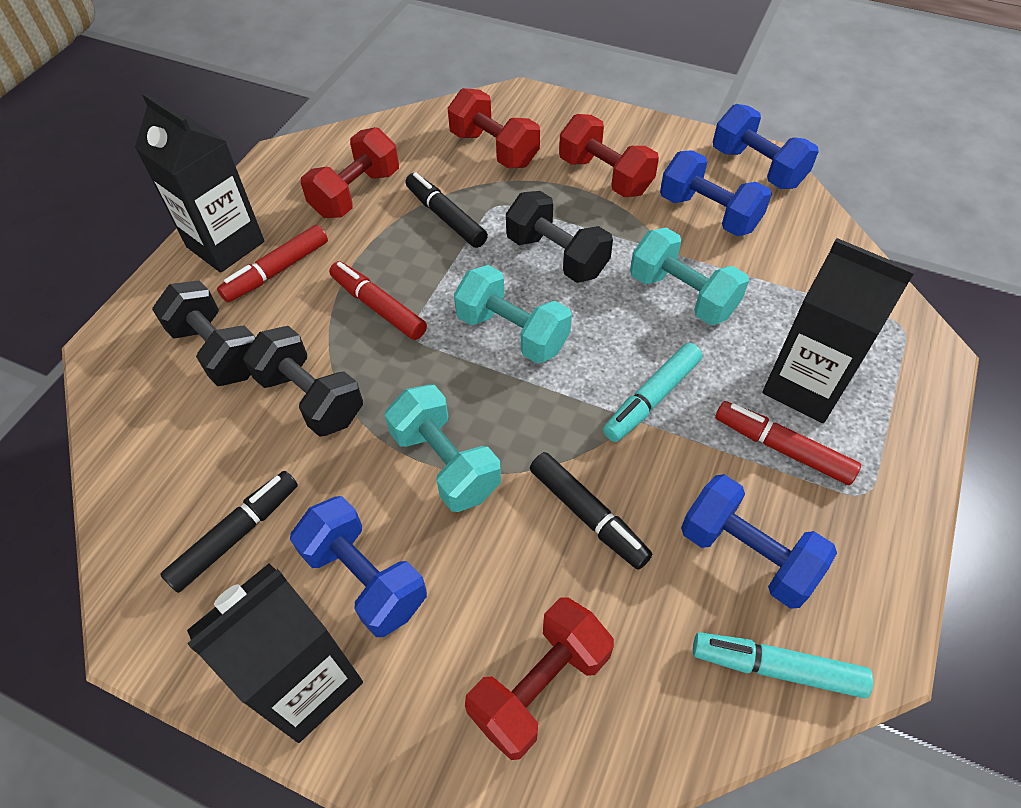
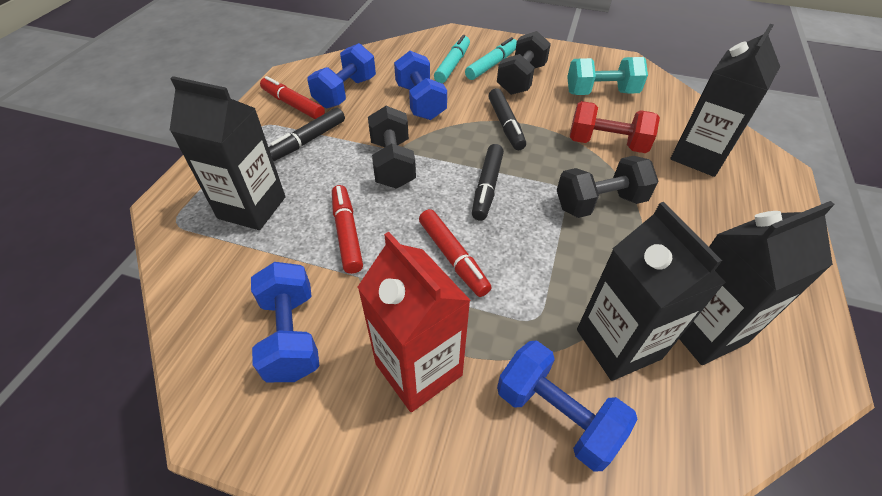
black carton: [135,92,264,273] [187,563,363,743] [762,238,915,423] = 3 -> [169,76,286,230] [577,202,726,381] [670,24,780,177] [679,201,835,365] = 4
red carton: none = 0 -> [358,232,471,412] = 1
red dumbbell: [301,127,399,218] [448,88,540,168] [465,597,614,760] [559,114,659,197] = 4 -> [570,101,660,153] = 1
turquoise dumbbell: [385,385,501,512] [454,265,572,364] [630,228,749,325] = 3 -> [567,57,648,95] = 1

